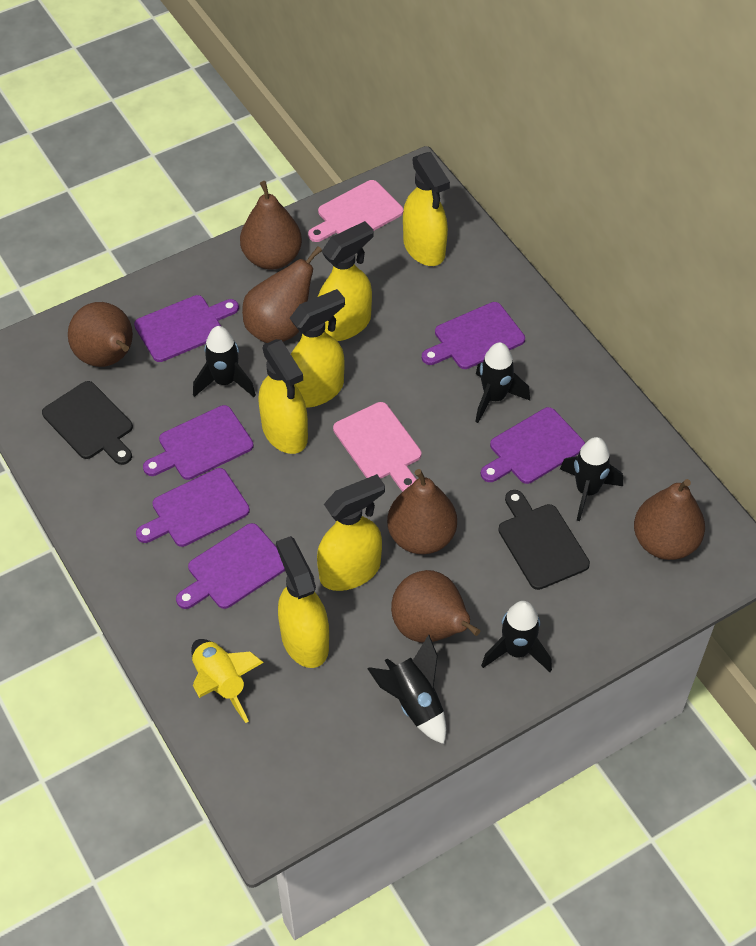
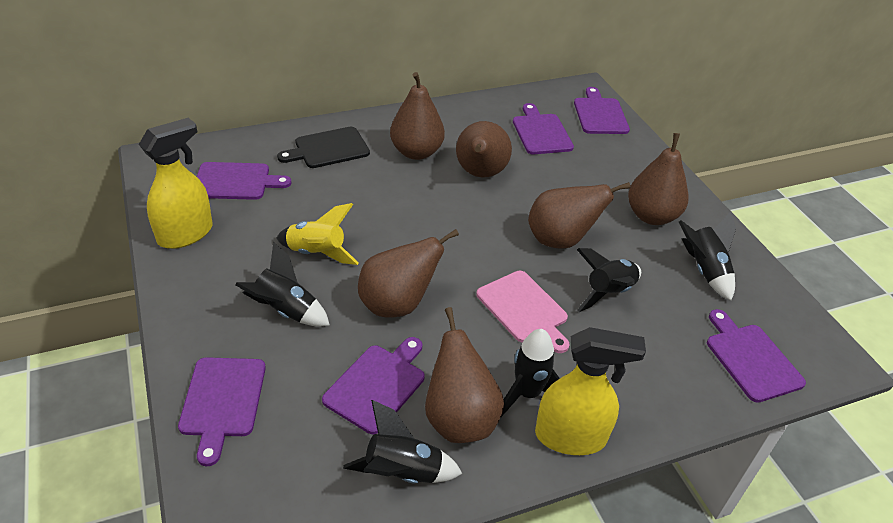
black cutting board: [42,381,133,465] [498,490,590,590] = 2 -> [277,127,370,168] = 1
pink cutting board: [308,180,404,242] [333,402,421,491] = 2 -> [476,271,570,353] = 1
yellow spray bottle: [258,339,308,454] [276,536,329,668] [290,289,345,408] [317,474,385,591] [318,221,373,341] [403,152,450,266] = 6 -> [139,118,213,249] [535,327,646,455] = 2

